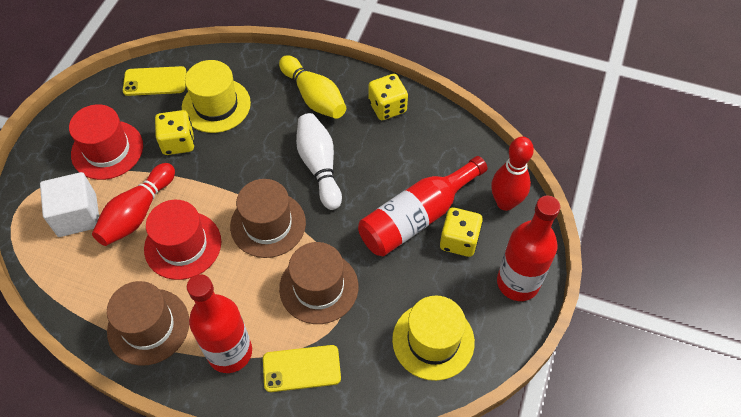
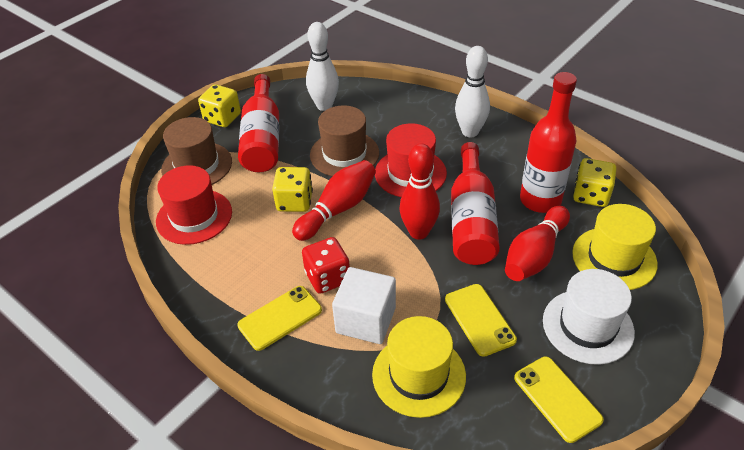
brown hat: [107,281,189,366] [230,179,306,258] [279,242,358,324] = 3 -> [161,117,232,185] [310,106,379,176] = 2
red bowling pin: [92,163,175,246] [491,137,534,211] = 2 -> [292,160,376,241] [399,143,440,240] [505,206,570,281] = 3
red dice: none = 0 -> [302,237,350,294] = 1
white bowling pin: [296,113,342,210] = 1 -> [306,22,339,111] [455,46,490,137] = 2
white hat: none = 0 -> [543,269,635,365] = 1
yellow bowling pin: [279,55,346,119] = 1 -> none = 0
yellow phone: [123,66,187,96] [263,345,341,392] = 2 -> [237,286,322,351] [445,284,517,357] [514,357,604,443] = 3

